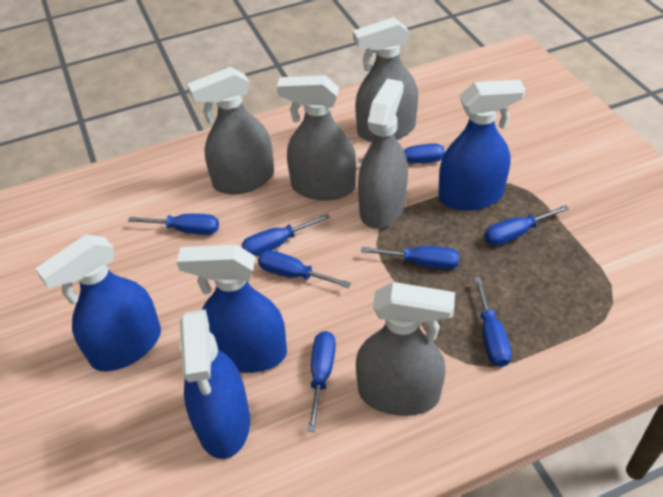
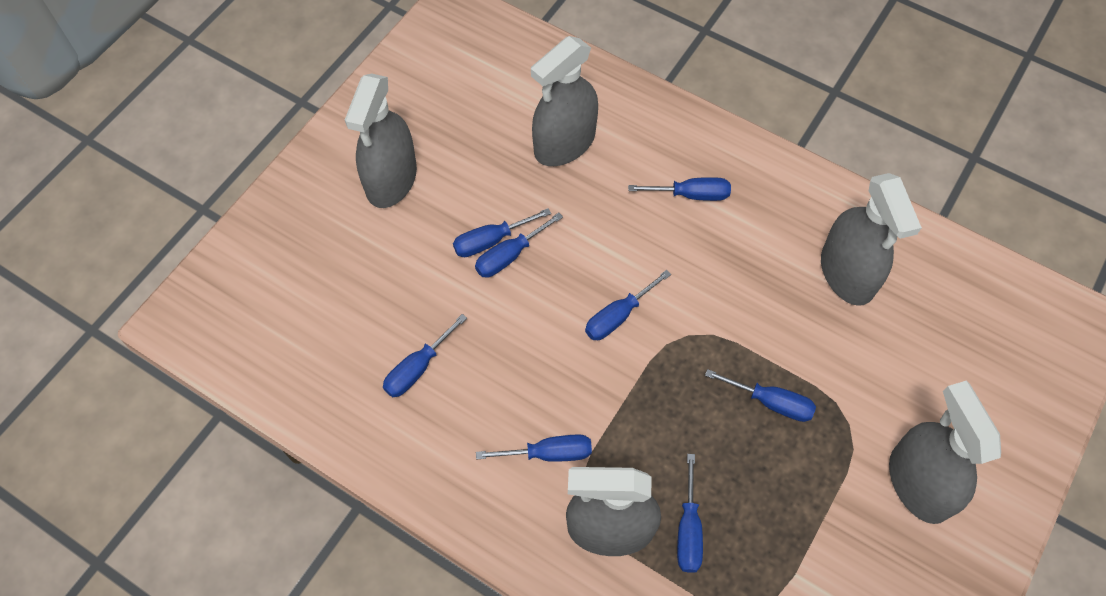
blue spray bottle: [35,234,161,371] [177,245,287,373] [180,309,250,459] [438,80,525,211] = 4 -> none = 0

